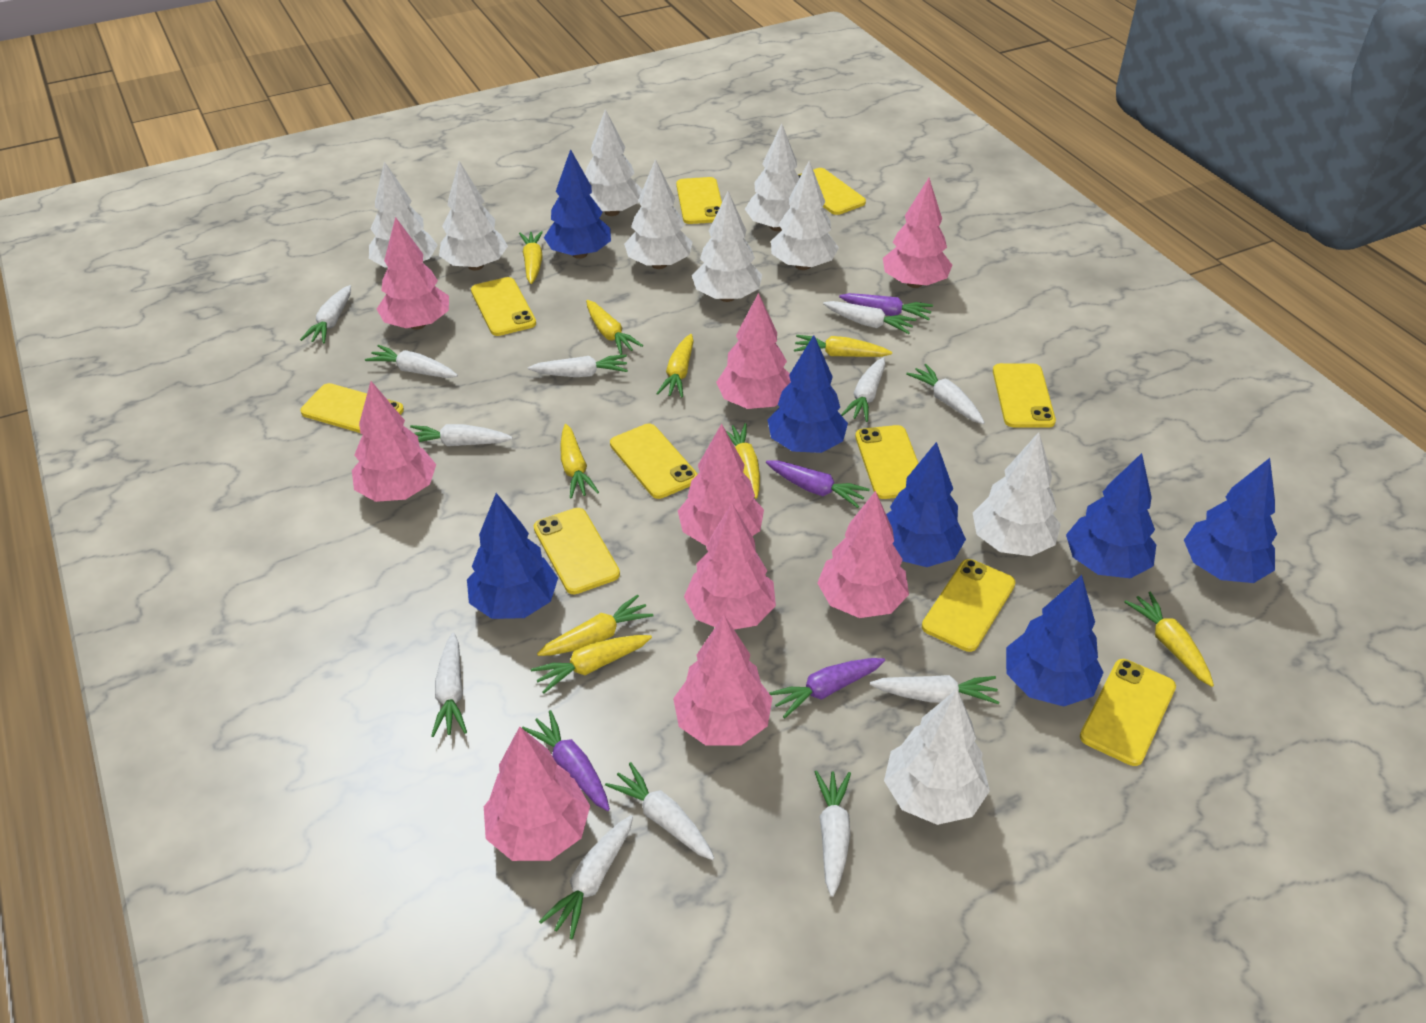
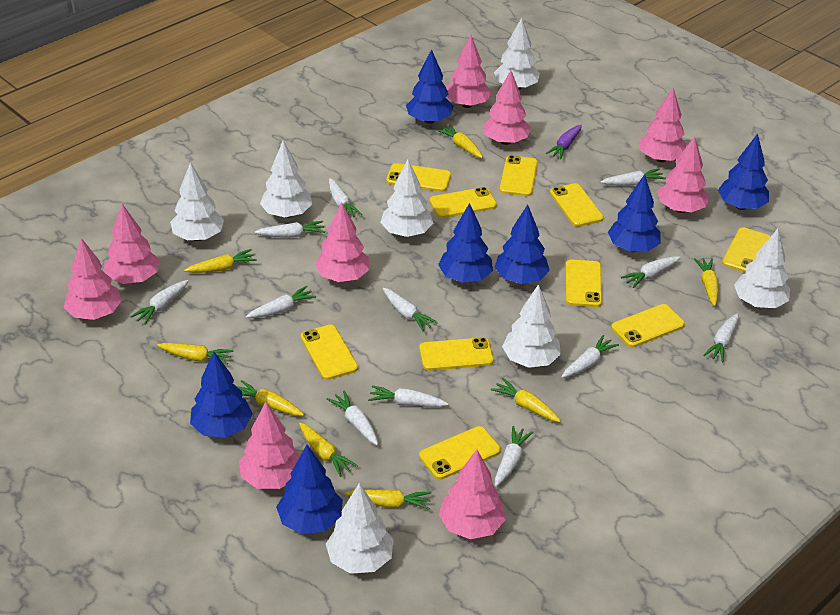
purple carrot: [522,710,610,811] [766,460,870,508] [769,658,885,719] [839,293,933,320] = 4 -> [546,125,582,159] = 1
white tree: [369,161,438,268] [439,161,508,271] [585,109,643,216] [624,159,693,269] [692,191,762,302] [745,123,799,231] [771,160,839,270] [884,689,990,825] [973,432,1061,556] = 9 -> [170,162,224,241] [260,141,312,218] [326,483,394,574] [380,160,433,237] [494,18,540,90] [502,284,561,368] [734,229,790,308] = 7
yellow carrot: [519,231,543,284] [531,635,652,693] [537,595,654,656] [560,424,599,499] [586,300,643,355] [656,334,694,398] [726,423,760,498] [794,335,892,357] [1124,592,1214,687] = 9 -> [157,343,234,365] [184,249,257,273] [236,380,304,416] [299,422,358,477] [345,490,432,510] [436,124,483,158] [491,378,561,422] [694,258,719,306] = 8

